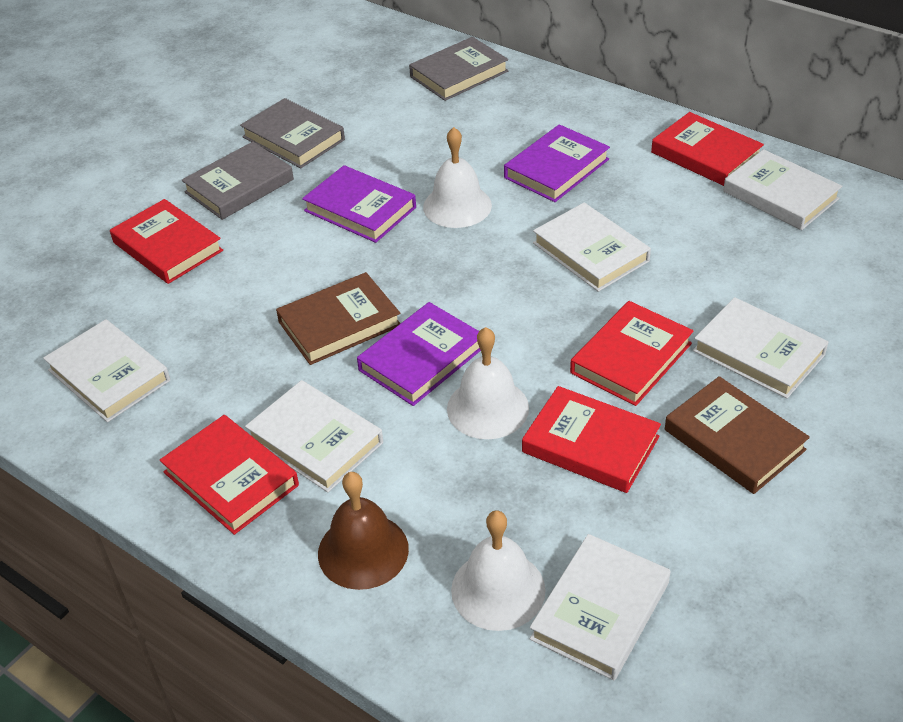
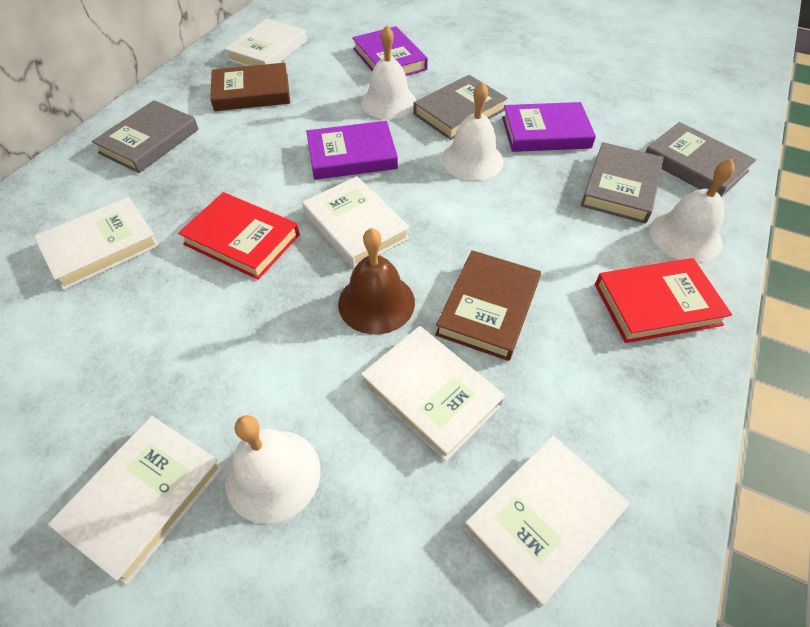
grey book: [182,142,294,220] [240,98,345,168] [409,37,508,101] = 3 -> [92,100,199,173] [413,75,508,140] [581,142,664,224] [646,122,756,198] = 4
red book: [110,199,223,284] [160,415,299,535] [522,386,661,493] [570,301,694,406] [651,112,764,186] = 5 -> [178,192,300,280] [595,258,732,343] = 2
white bell: [423,127,492,228] [447,327,529,439] [451,510,546,631] = 3 -> [225,415,321,524] [361,25,417,119] [442,82,504,181] [650,159,735,263] = 4

